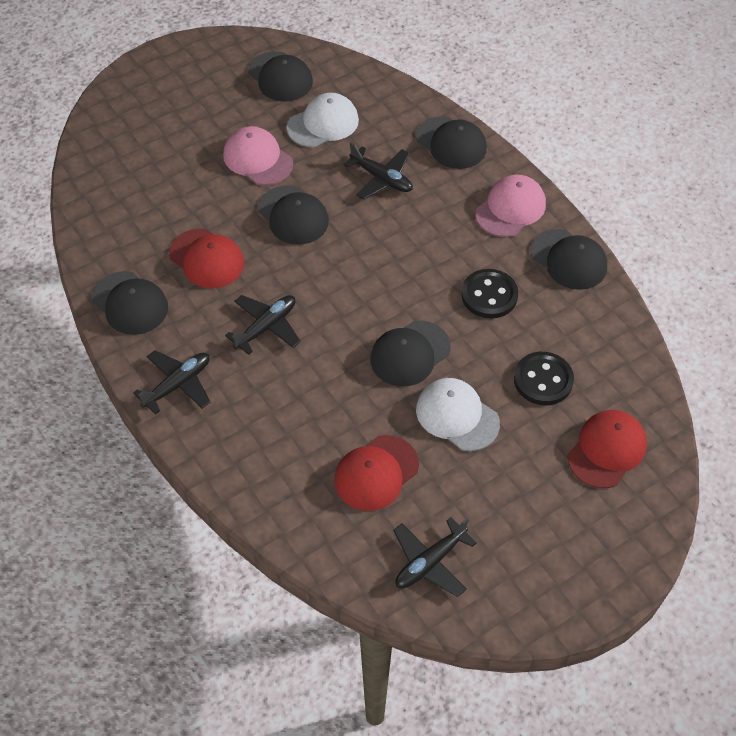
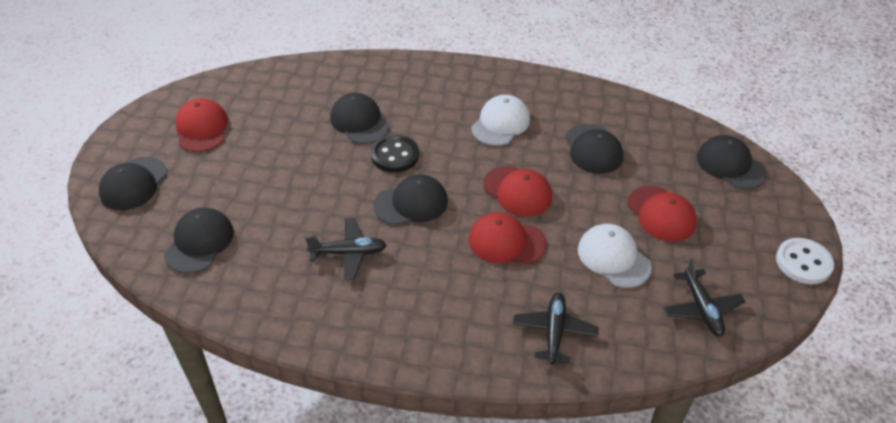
black button: [461,269,518,319] [514,352,574,405] = 2 -> [371,135,419,173] = 1
black plane: [133,350,210,415] [225,295,301,355] [344,142,413,200] [393,517,477,597] = 4 -> [305,218,387,280] [513,293,599,365] [664,258,745,336] = 3
pink cap: [223,126,293,185] [475,175,546,237] = 2 -> none = 0
red cap: [169,229,244,288] [334,435,419,511] [568,410,647,488] = 3 -> [175,98,228,152] [468,212,547,264] [483,166,552,217] [627,186,697,242] = 4
white button: none = 0 -> [776,238,834,284] = 1

